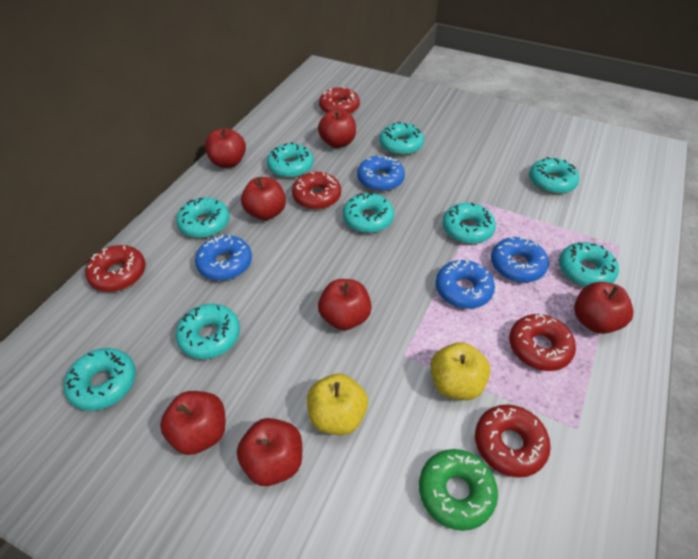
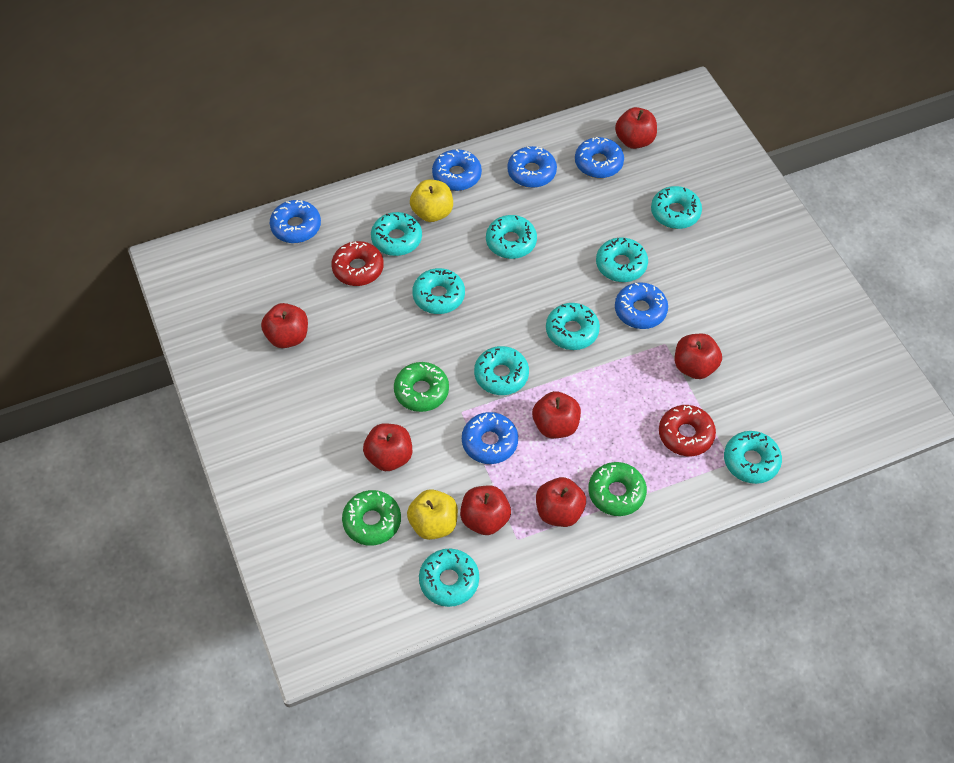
blue donut: [195,235,252,281] [357,155,405,191] [436,260,495,309] [491,237,549,283] = 4 -> [270,200,321,243] [432,149,482,191] [462,412,518,464] [507,146,557,188] [575,137,624,178] [615,282,668,329] = 6
green donut: [419,449,498,531] = 1 -> [342,490,401,546] [394,362,449,412] [588,462,647,516] = 3
red donut: [85,245,146,292] [292,172,341,209] [319,87,360,114] [475,405,551,478] [509,314,576,371] = 5 -> [331,241,384,286] [659,405,716,456] = 2

